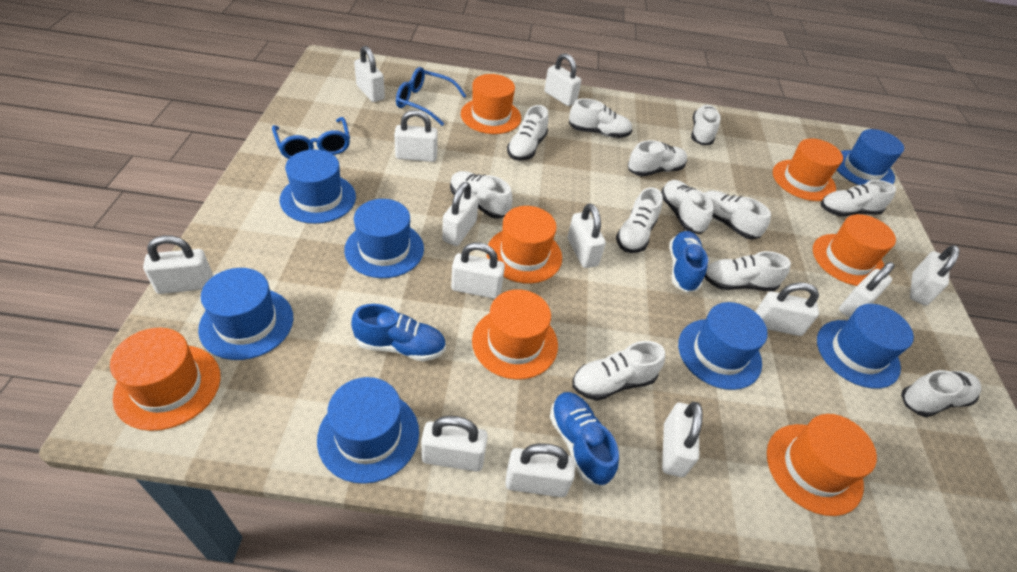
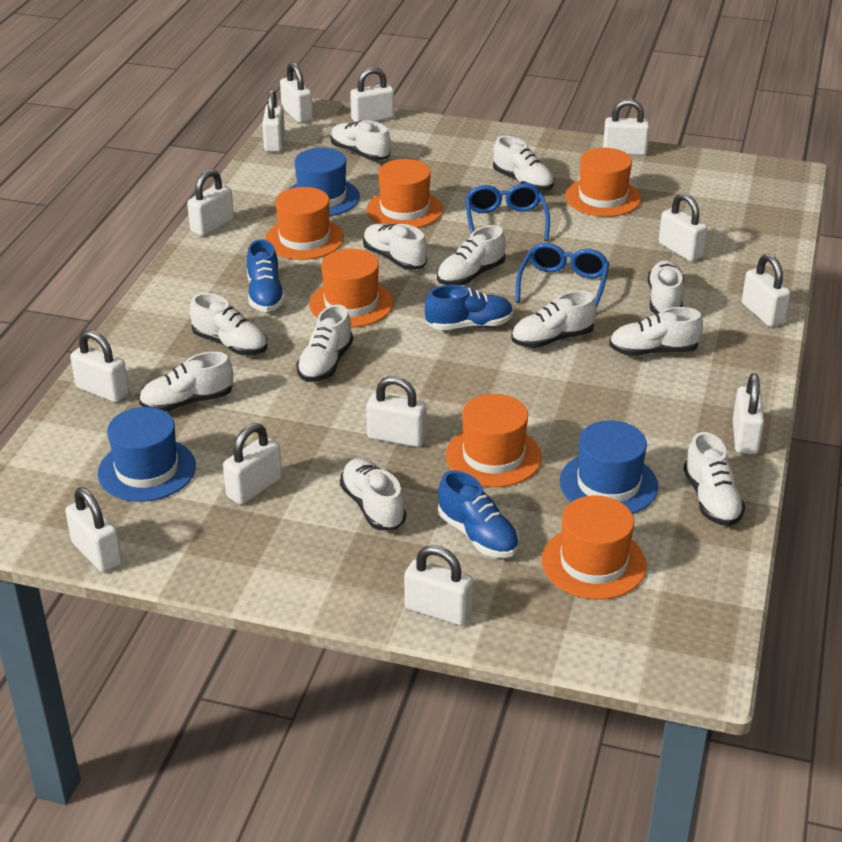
blue hat: [198,268,293,360] [280,150,356,224] [317,377,419,484] [344,199,424,278] [678,302,768,390] [817,304,914,389] [837,129,904,185] = 7 -> [98,407,196,502] [289,148,360,216] [559,420,658,514] = 3
orange hat: [110,328,221,431] [461,74,521,134] [472,289,558,380] [487,206,562,284] [767,414,877,516] [773,138,843,201] [813,214,896,286] = 7 -> [265,187,344,260] [309,249,393,327] [367,159,443,228] [446,394,542,487] [541,496,647,600] [565,148,641,217] = 6

